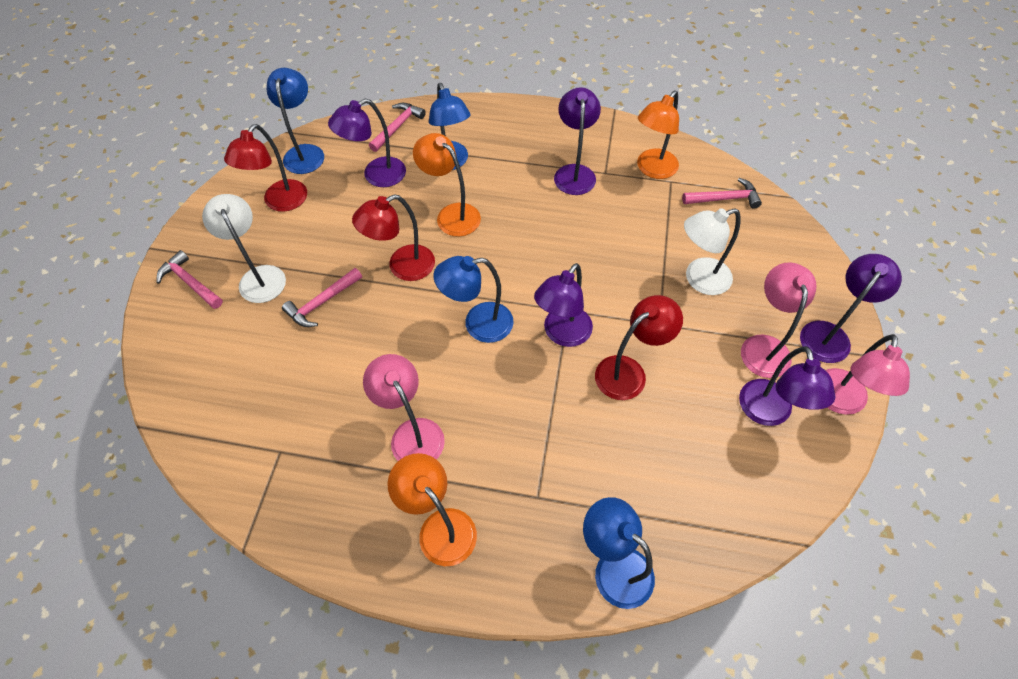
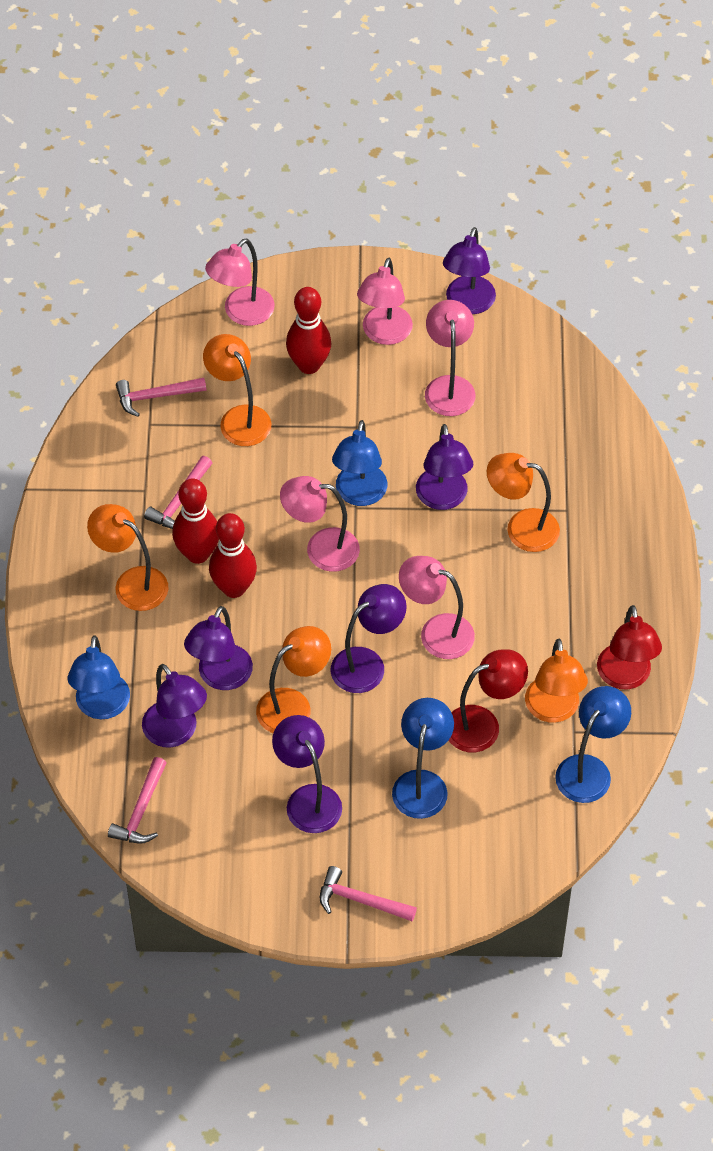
orange lamp: [387,453,477,566] [413,133,481,237] [637,91,679,179] = 3 -> [87,504,168,611] [203,334,272,446] [256,626,331,733] [487,453,560,552] [525,639,588,723] = 5
pink lamp: [363,354,445,461] [741,262,817,378] [826,334,910,415] = 3 -> [205,239,275,326] [280,476,360,572] [357,258,413,345] [399,556,475,659] [425,300,476,416] = 5
purple lamp: [328,99,406,187] [534,263,593,347] [554,87,601,195] [739,346,836,426] [800,254,902,363] = 5 -> [142,664,207,747] [184,606,253,690] [272,715,342,833] [331,584,407,693] [416,424,473,510] [443,227,496,314] = 6
red bowling pin: none = 0 -> [172,479,219,564] [209,513,257,598] [286,287,331,374] = 3
red lamp: [224,124,307,212] [352,194,435,281] [595,295,683,400] = 3 -> [449,649,528,752] [597,605,662,689] = 2
white lamp: [202,194,286,303] [684,208,741,295] = 2 -> none = 0

